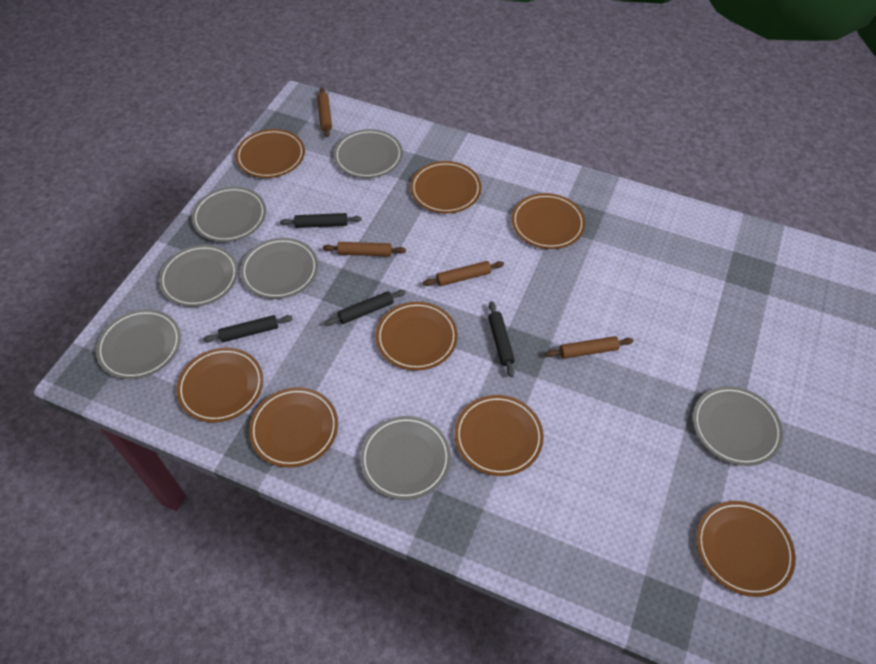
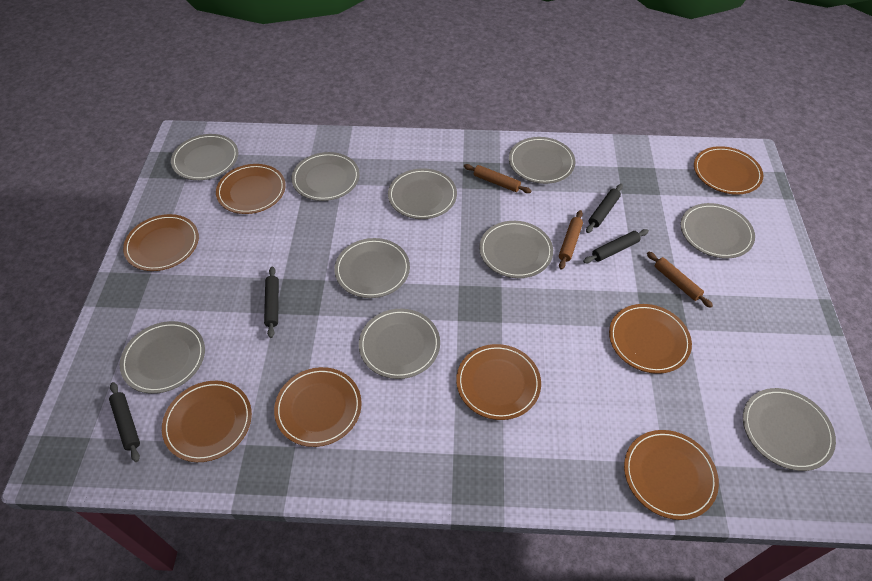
brown rolling pin: [317,87,332,137] [323,242,406,256] [423,261,504,286] [545,336,633,359] = 4 -> [464,164,532,193] [559,210,583,270] [647,252,713,308] = 3
grey plate: [96,309,181,379] [159,245,238,307] [192,187,266,242] [240,238,318,299] [334,129,403,178] [360,416,451,500] [693,386,783,466] = 7 -> [120,321,205,394] [171,134,238,180] [291,152,360,201] [334,238,410,298] [359,309,440,379] [388,168,457,219] [479,221,553,278] [509,137,575,184] [681,203,755,259] [743,388,836,471] = 10

